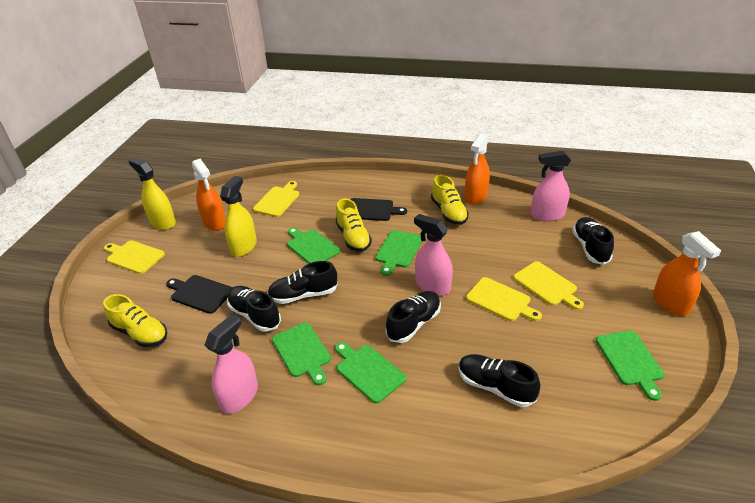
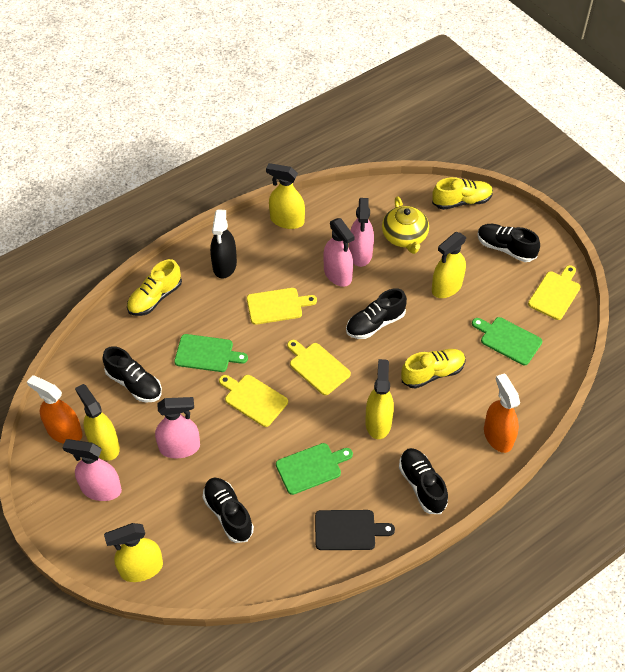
black cutting board: [166,275,232,314] [350,198,407,221] = 2 -> [315,510,395,550] = 1
black spray bottle: none = 0 -> [210,209,237,278] = 1
green cutting board: [272,322,331,385] [287,227,340,264] [335,342,406,403] [375,230,422,276] [596,331,664,401] = 5 -> [174,334,248,372] [276,443,353,495] [472,317,543,365] = 3
orange spray bottle: [192,159,226,231] [465,133,490,205] [653,231,721,316] = 3 -> [27,375,83,444] [484,373,520,453] = 2
pink spray bottle: [204,314,258,414] [414,214,453,296] [531,151,571,221] = 3 -> [62,439,122,501] [155,397,200,458] [324,218,355,287] [349,198,374,267] = 4
yellow spray bottle: [129,158,176,230] [220,176,257,257] = 2 -> [75,384,120,461] [104,523,163,582] [266,163,305,229] [365,359,394,439] [432,232,467,298] = 5
yellow teapot: none = 0 -> [382,196,429,254] = 1

